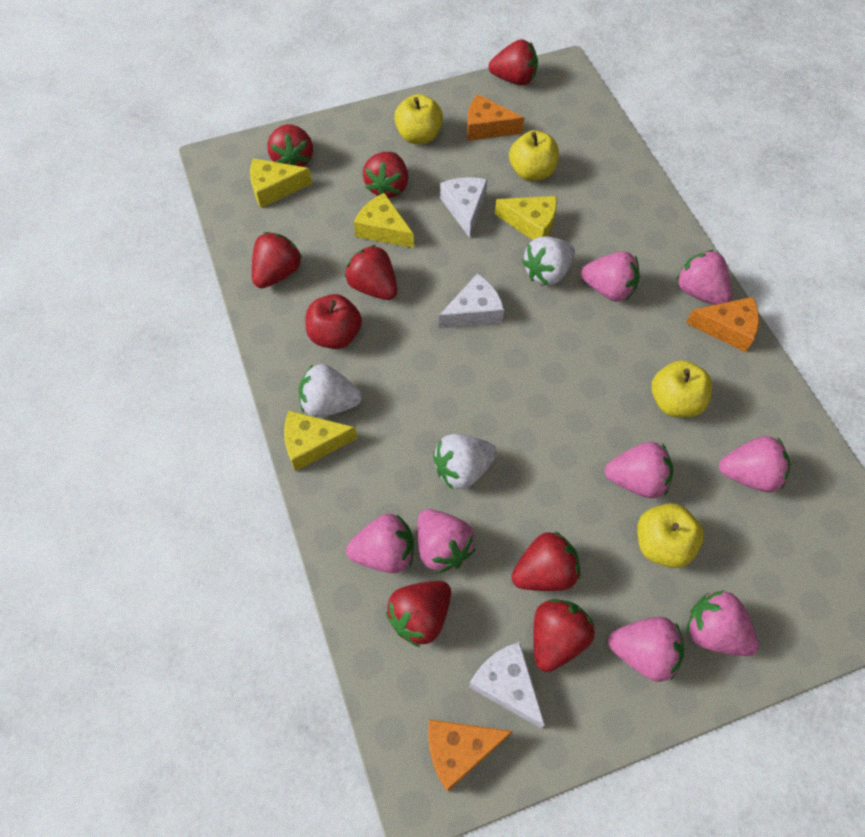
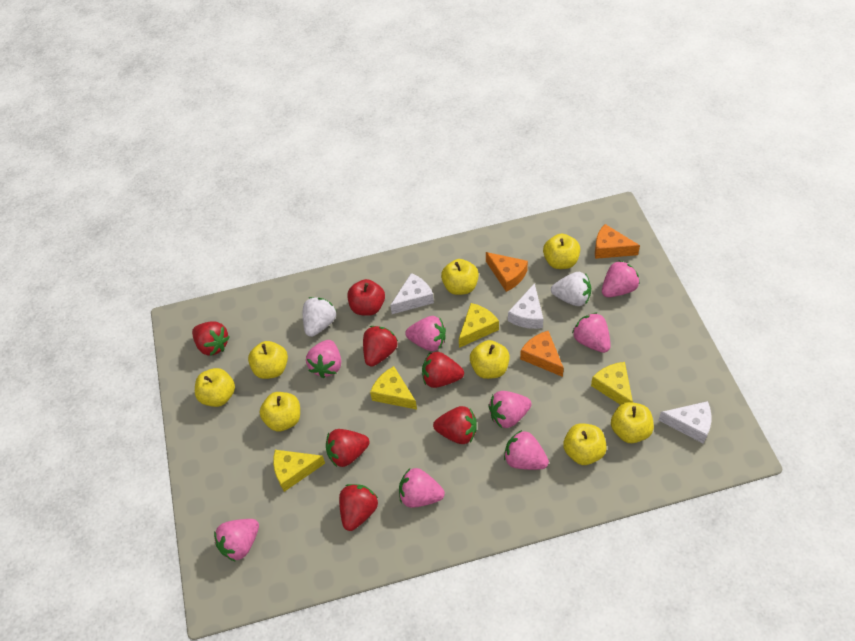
red strawberry: [252,232,302,288] [267,124,313,167] [345,245,397,300] [363,152,408,198] [386,581,451,647] [489,39,538,85] [511,531,580,591] [533,599,595,672] = 8 -> [192,322,230,356] [326,429,370,467] [339,484,378,531] [363,326,398,367] [422,352,464,388] [433,406,477,444] = 6
white strawberry: [299,364,362,417] [433,434,497,490] [522,236,575,285] = 3 -> [303,297,336,337] [551,272,591,306] = 2
yellow apple: [394,94,443,144] [509,130,559,181] [637,503,704,568] [651,360,712,417] = 4 -> [195,368,235,407] [248,341,288,379] [260,392,300,431] [441,259,479,295] [470,340,510,379] [543,234,580,269] [563,423,607,465] [611,402,654,443] = 8

